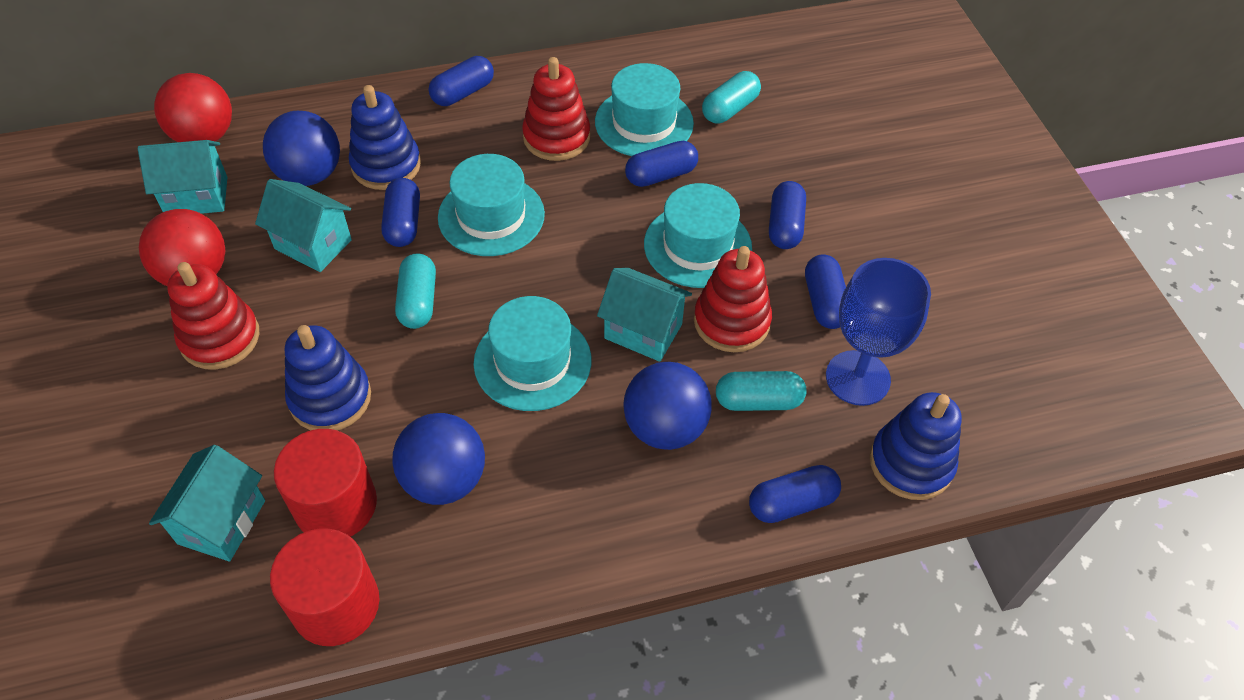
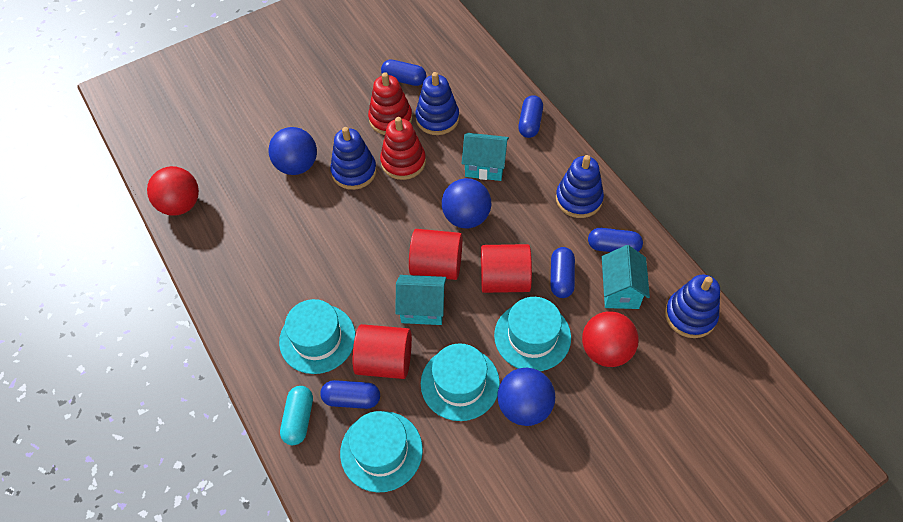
blue capsule: [381,178,420,247] [429,56,494,106] [625,141,698,187] [749,465,841,523] [769,181,806,249] [805,254,846,329] = 6 -> [320,380,380,409] [381,60,426,86] [518,95,543,138] [551,247,575,298] [588,228,643,252] = 5
blue goblet: [826,258,931,406] = 1 -> none = 0
blue stacking toy: [285,325,371,430] [349,85,421,190] [870,392,962,500] = 3 -> [330,127,377,190] [415,72,459,135] [556,155,604,218] [665,275,720,338] = 4
red cylinder: [270,529,380,646] [274,429,377,537] = 2 -> [353,324,412,379] [409,229,462,280] [481,244,532,293] = 3
red stacking toy: [167,262,259,370] [522,57,590,161] [694,246,772,352] = 3 -> [368,72,412,135] [380,117,426,180] = 2
turquoise capsule: [395,253,436,329] [702,71,761,124] [716,371,807,411] = 3 -> [280,386,313,445] = 1
turquoise house: [138,140,228,214] [149,445,265,562] [255,179,352,272] [597,268,692,362] = 4 -> [396,275,446,325] [462,133,509,181] [602,245,650,309] = 3

